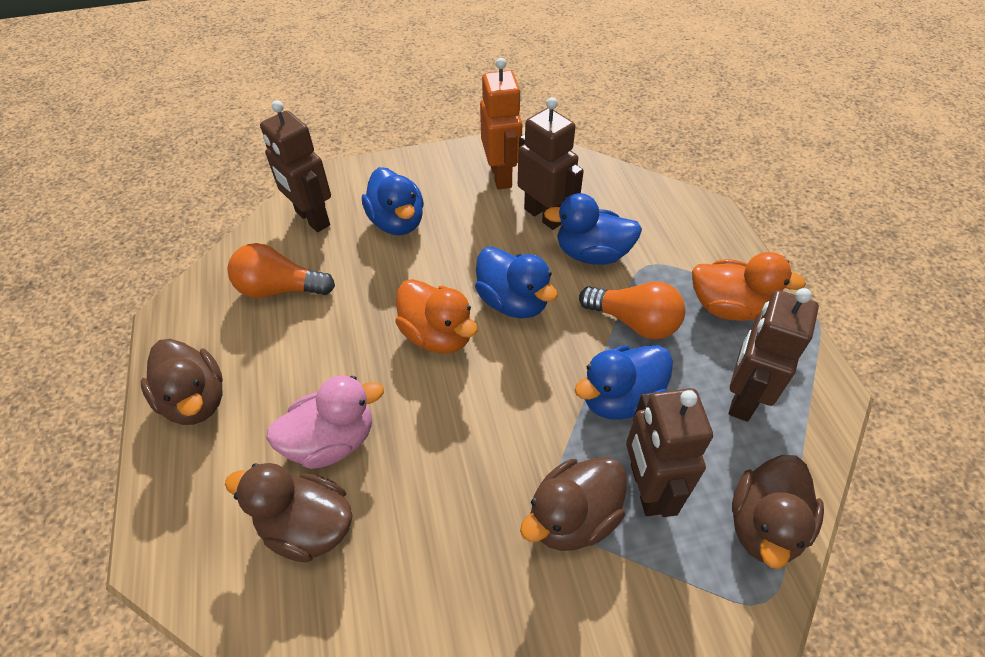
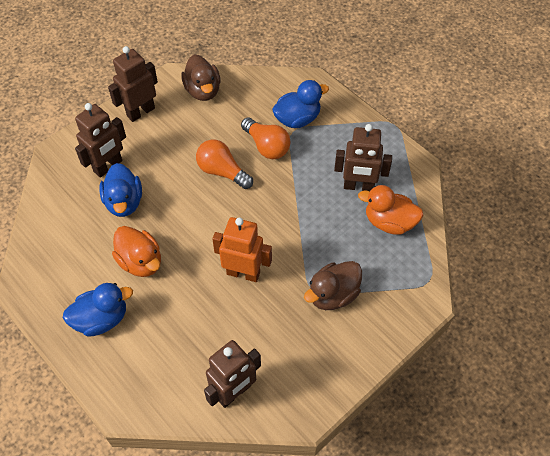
blue duck: [362,167,424,235] [475,246,558,318] [544,193,642,265] [575,345,673,420] = 4 -> [63,283,133,337] [99,163,142,217] [272,80,329,128] = 3
brown duck: [141,339,223,425] [225,463,352,562] [520,457,627,551] [732,455,824,569] = 4 -> [181,54,221,101] [304,261,362,310] = 2
pink duck: [266,376,384,469] = 1 -> none = 0

